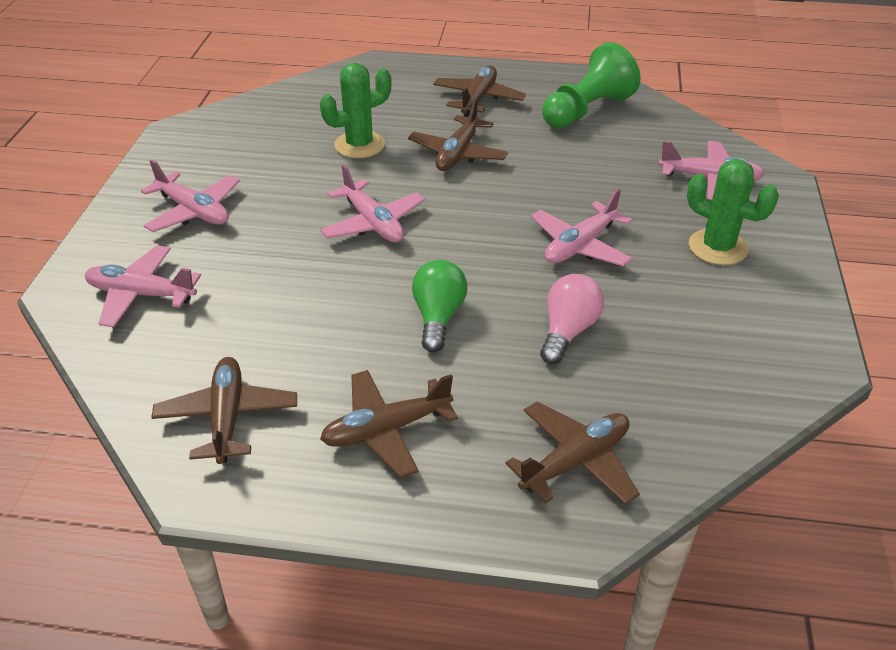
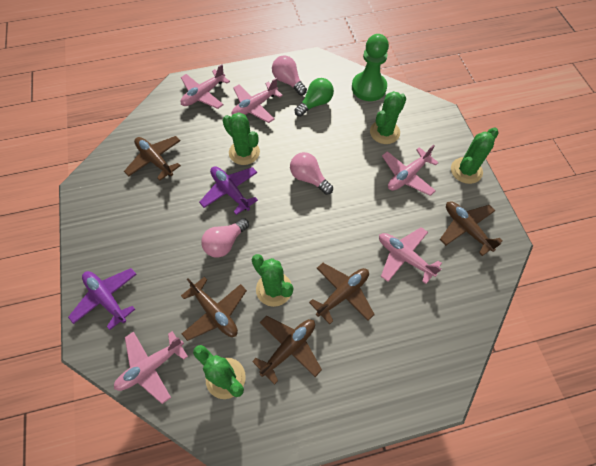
green cactus: [320,63,392,158] [687,159,779,265] = 2 -> [193,345,246,399] [223,112,260,165] [252,254,293,307] [370,91,407,144] [451,127,499,184] = 5
pink light bulb: [540,274,604,364] = 1 -> [201,218,249,258] [272,55,307,96] [290,152,333,195] = 3
purple plane: none = 0 -> [68,268,137,330] [199,166,258,215] = 2

